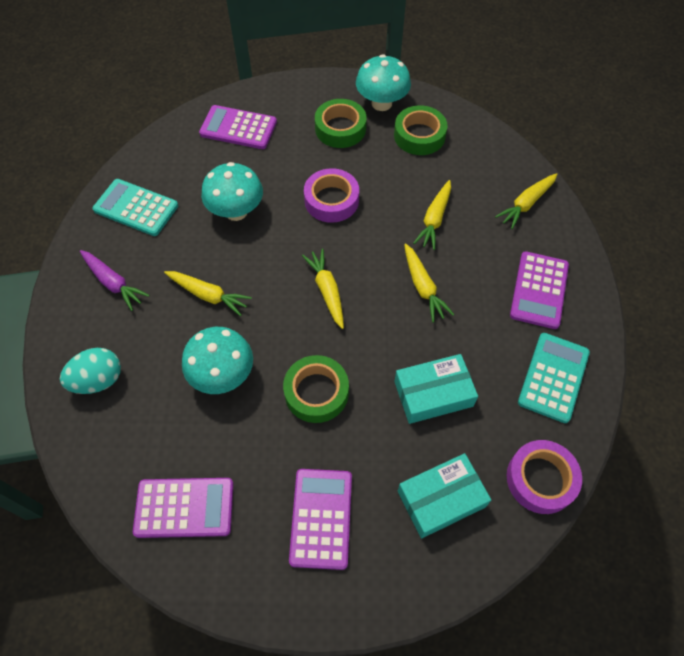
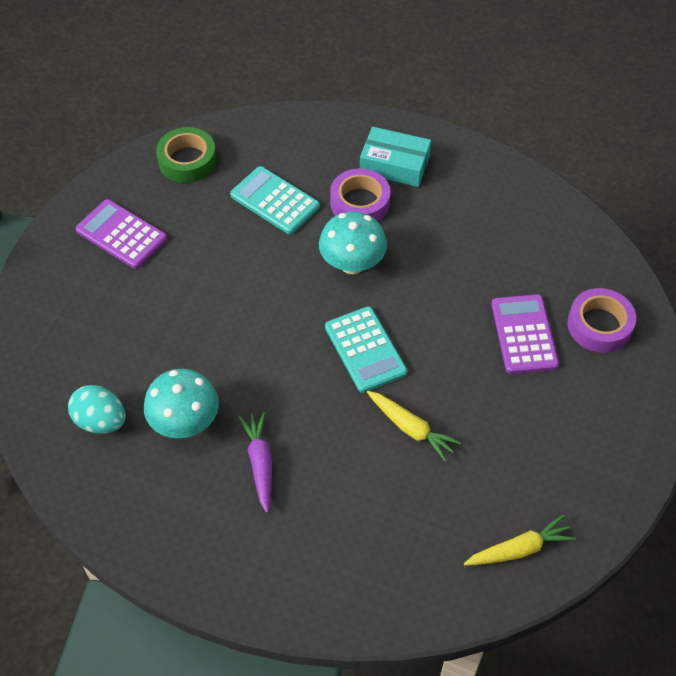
green tape: [283,355,349,423] [315,99,367,148] [394,106,448,155] = 3 -> [156,127,217,183] = 1
purple calculator: [133,478,234,538] [199,105,277,149] [289,469,352,570] [510,251,569,329] = 4 -> [76,199,167,269] [491,294,559,374] = 2
turquoise box: [394,354,478,424] [398,453,491,538] = 2 -> [360,127,431,187] = 1
turquoise mushroom: [182,327,253,394] [201,162,263,221] [356,54,411,111] = 3 -> [144,369,219,438] [319,212,387,274] = 2
yellow carrot: [164,271,252,316] [302,249,344,329] [404,243,454,323] [413,180,451,250] [495,173,557,229] = 5 -> [367,391,461,462] [464,515,576,566] = 2

